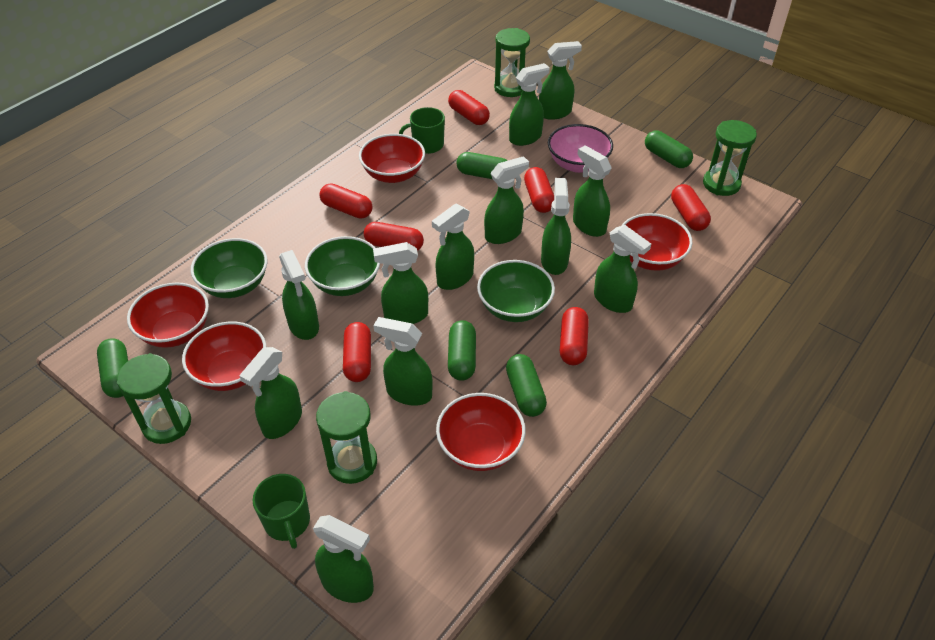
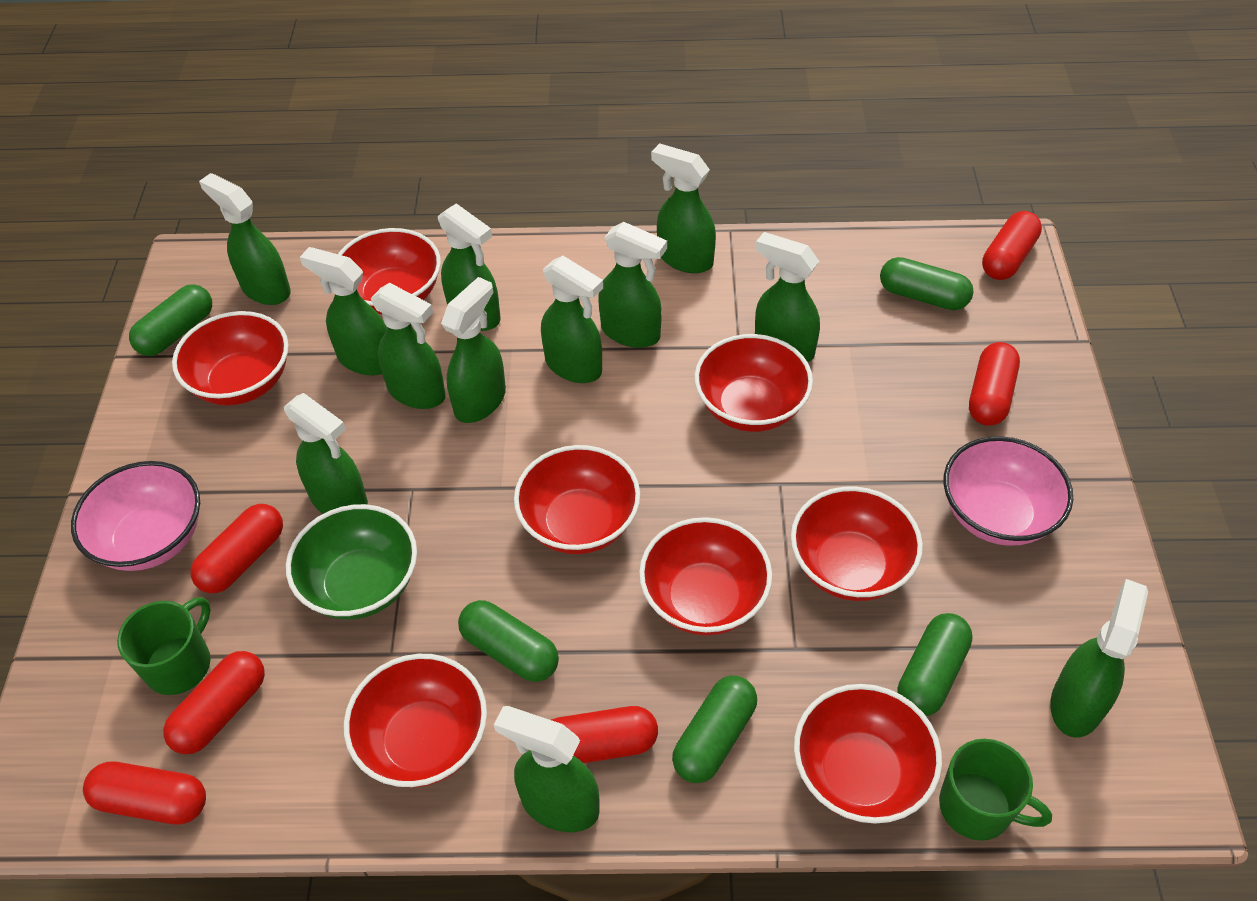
green bowl: [191,238,267,298] [305,236,380,296] [477,260,555,322] = 3 -> [286,504,417,620] = 1
green hourglass: [117,353,191,444] [316,391,377,484] [494,28,530,97] [703,120,757,196] = 4 -> none = 0
pink bowl: [548,124,613,173] = 1 -> [71,461,200,571] [944,436,1073,546] = 2
red bowl: [127,283,209,348] [182,322,266,391] [359,134,425,183] [436,393,526,471] [621,213,693,271] = 5 -> [172,311,289,406] [338,228,441,314] [344,654,487,787] [514,445,640,554] [639,517,772,635] [694,334,813,432] [791,486,923,601] [794,684,942,824] = 8
red capsule: [319,183,373,219] [343,322,371,382] [364,222,424,251] [448,90,490,125] [524,167,554,213] [560,307,589,365] [671,184,711,231] = 7 -> [83,762,206,825] [163,651,265,754] [191,504,283,593] [551,706,658,763] [969,342,1020,426] [982,211,1042,280] = 6

